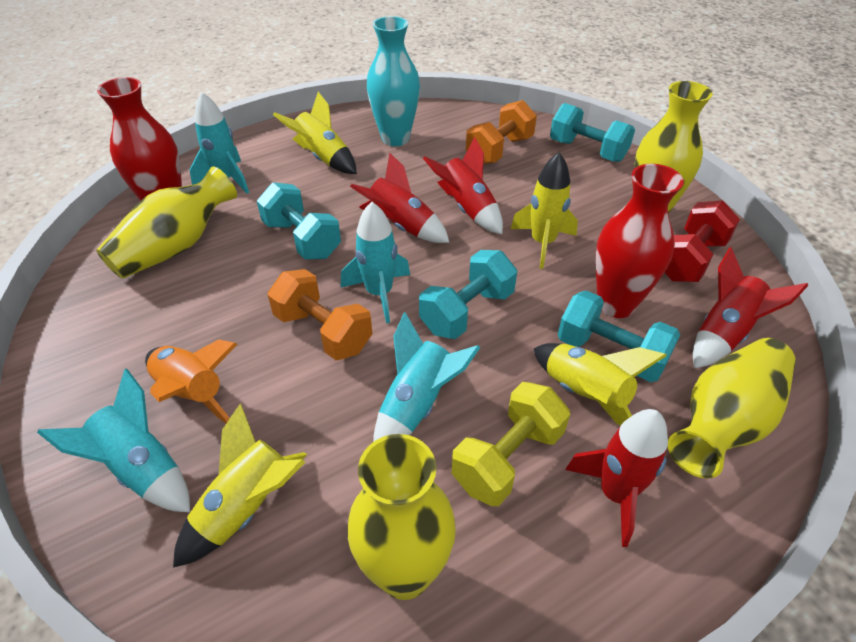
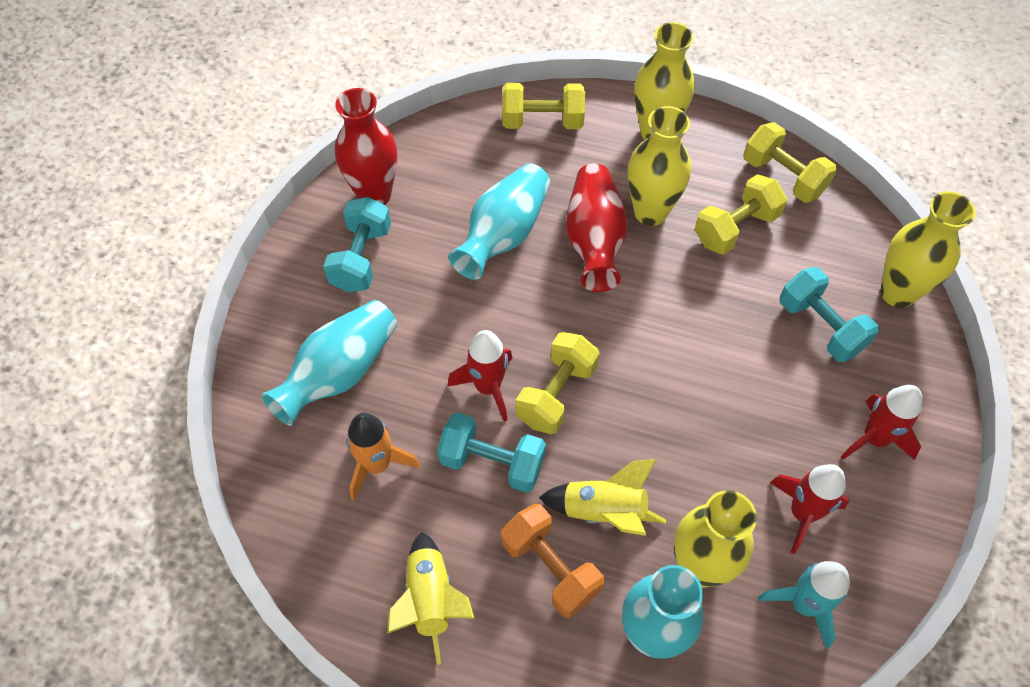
orange dumbbell: [268,269,372,360] [466,100,537,164] = 2 -> [501,504,604,618] = 1
red dumbbell: [665,200,740,282] = 1 -> none = 0
red rocket: [350,153,450,243] [423,137,503,234] [565,409,668,547] [693,247,808,369] = 4 -> [447,330,513,422] [770,464,849,554] [841,385,923,460] = 3
turquoise dumbbell: [257,182,341,259] [419,250,517,339] [550,103,635,162] [558,290,680,382] = 4 -> [323,197,391,292] [437,412,546,493] [780,267,879,362] = 3
turquoise rocket: [37,369,190,513] [190,92,249,194] [340,202,410,323] [373,312,480,442] = 4 -> [758,561,850,649] = 1
turquoise vase: [367,16,420,146] = 1 -> [261,300,397,426] [449,163,550,280] [622,565,703,659] = 3
yellow dumbbell: [452,382,570,506] = 1 -> [502,83,585,129] [515,332,599,434] [695,174,787,255] [743,122,837,203] = 4
yellow rocket: [173,403,307,568] [273,92,357,174] [511,153,578,269] [534,343,667,426] = 4 -> [387,532,475,665] [539,459,666,536] = 2

